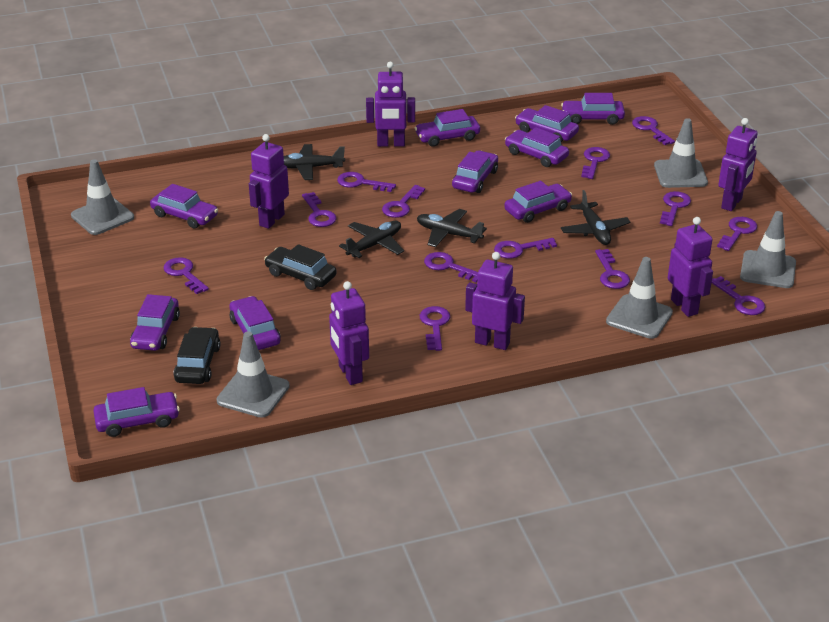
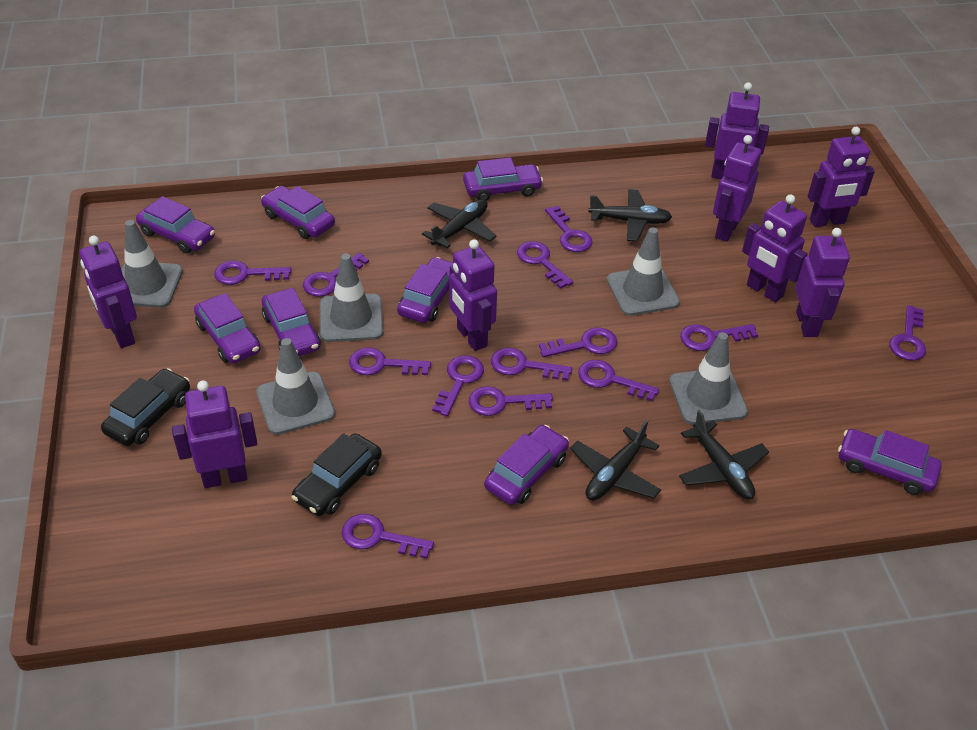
purple car: [93,387,180,437] [130,294,180,351] [150,184,218,229] [229,296,281,350] [415,109,480,147] [452,150,498,193] [504,181,572,223] [505,127,569,167] [515,105,579,142] [561,93,625,125] = 10 -> [136,196,215,253] [194,293,261,363] [261,186,335,239] [262,288,321,356] [397,257,453,323] [463,157,543,201] [484,425,569,505] [838,429,942,495] = 8
purple robot: [249,134,289,229] [329,281,369,385] [366,62,415,147] [465,252,525,350] [668,217,713,317] [718,118,758,211] = 6 -> [79,236,137,348] [172,380,257,488] [450,239,497,351] [705,82,769,179] [713,135,761,242] [742,194,808,302] [795,228,850,337] [808,127,875,227] = 8

